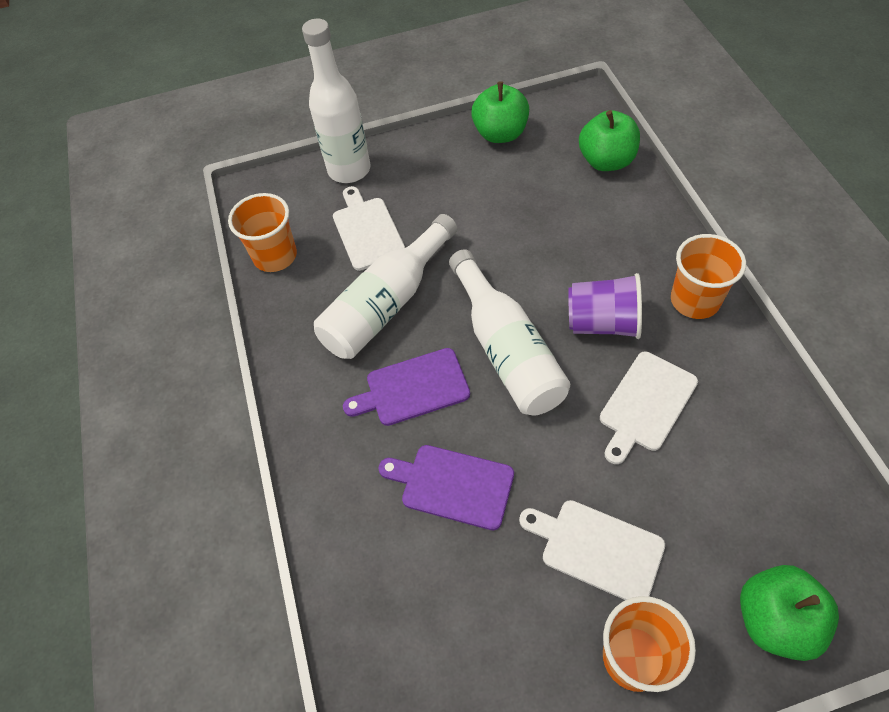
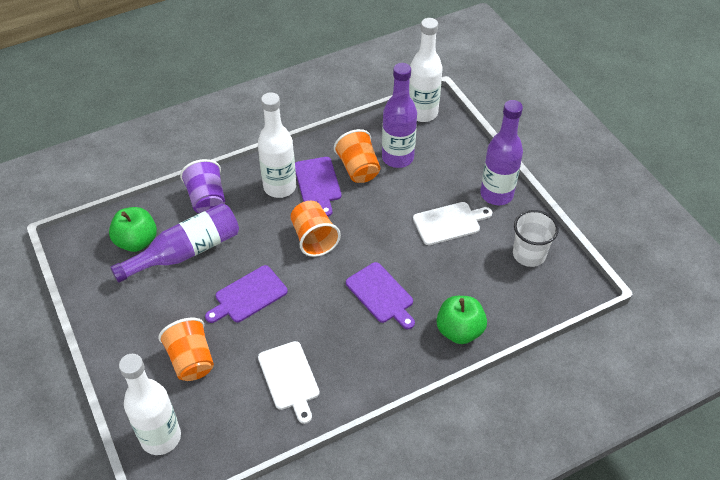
green apple: [471,81,529,143] [579,110,640,171] [740,565,839,661] = 3 -> [109,207,157,252] [437,296,487,344] = 2
purple bottle: none = 0 -> [110,203,239,283] [382,63,417,168] [481,100,523,205] = 3
purple cutting board: [343,348,470,426] [378,445,514,530] = 2 -> [205,265,288,323] [295,157,341,217] [346,262,415,329] = 3
white cup: none = 0 -> [513,210,559,267] = 1
white cutting board: [333,186,405,271] [519,500,665,600] [600,352,698,464] = 3 -> [258,341,320,424] [413,202,492,245] = 2

